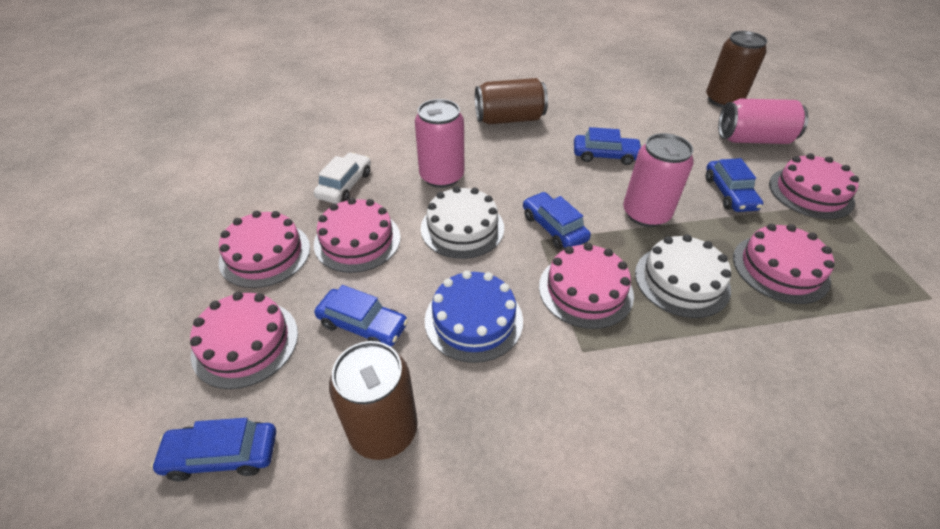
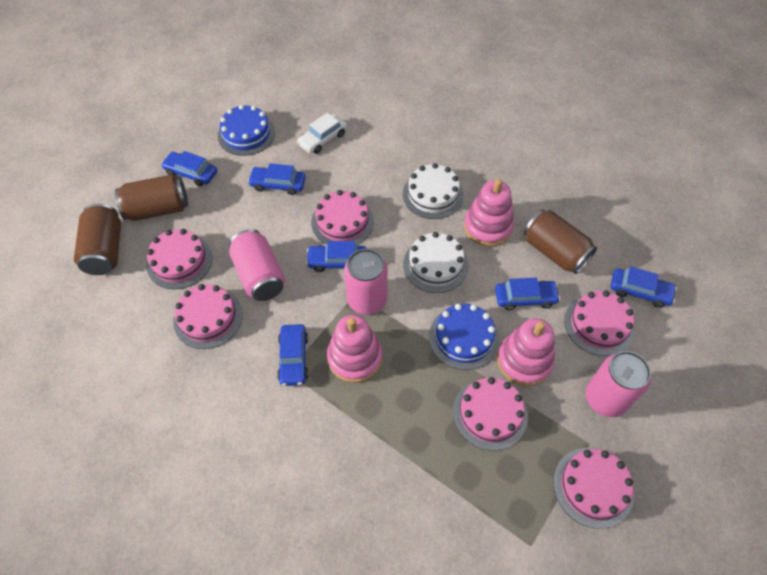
blue cake: [425,270,523,363] = 1 -> [218,105,275,156] [429,304,499,370] = 2
blue car: [151,418,276,481] [314,285,408,347] [523,192,591,249] [574,127,642,165] [706,158,763,212] = 5 -> [161,151,217,186] [248,163,306,195] [277,324,308,386] [306,241,366,272] [495,278,560,310] [611,266,677,308] = 6
pink stacking toy: none = 0 -> [327,315,382,383] [464,179,514,247] [497,318,555,386] = 3

